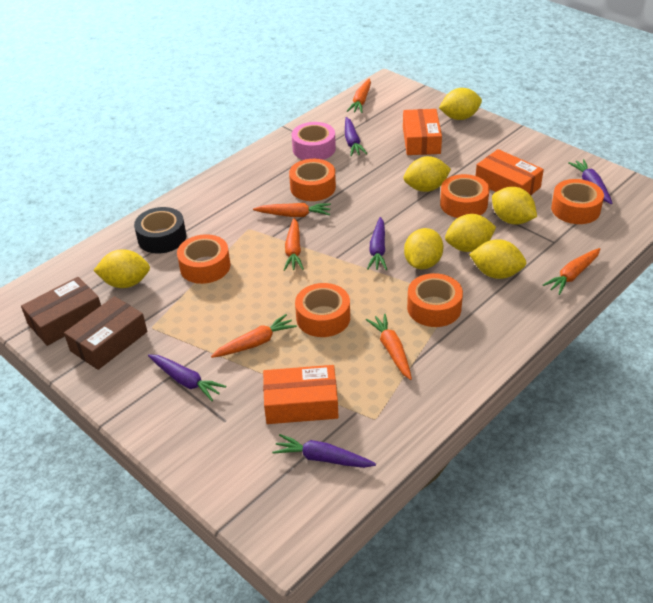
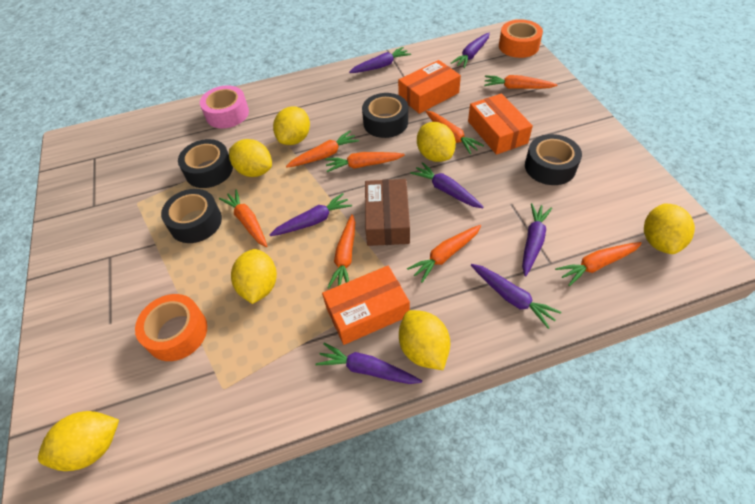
black tape: [134,207,187,254] = 1 -> [161,189,222,243] [178,139,233,188] [362,93,408,138] [525,134,582,185] = 4
brown box: [21,277,101,346] [64,296,147,370] = 2 -> [365,179,410,246] = 1
orange carrot: [211,314,297,358] [253,203,331,217] [284,218,304,271] [347,78,371,113] [366,313,412,380] [543,248,600,295] = 6 -> [219,189,267,247] [286,131,359,168] [325,152,405,172] [327,214,355,288] [407,225,481,283] [425,110,484,154] [484,75,558,89] [555,242,642,286] = 8
orange tape: [177,234,230,284] [289,159,336,201] [295,283,350,337] [407,273,463,327] [440,174,489,218] [551,179,604,224] = 6 -> [135,294,207,361] [499,20,543,58] = 2
purple carrot: [148,354,226,401] [272,434,376,468] [345,117,367,156] [367,217,387,270] [568,159,613,204] = 5 -> [270,193,352,236] [315,343,422,384] [349,47,411,73] [410,162,484,208] [451,33,490,68] [471,264,562,329] [522,203,552,277] = 7

